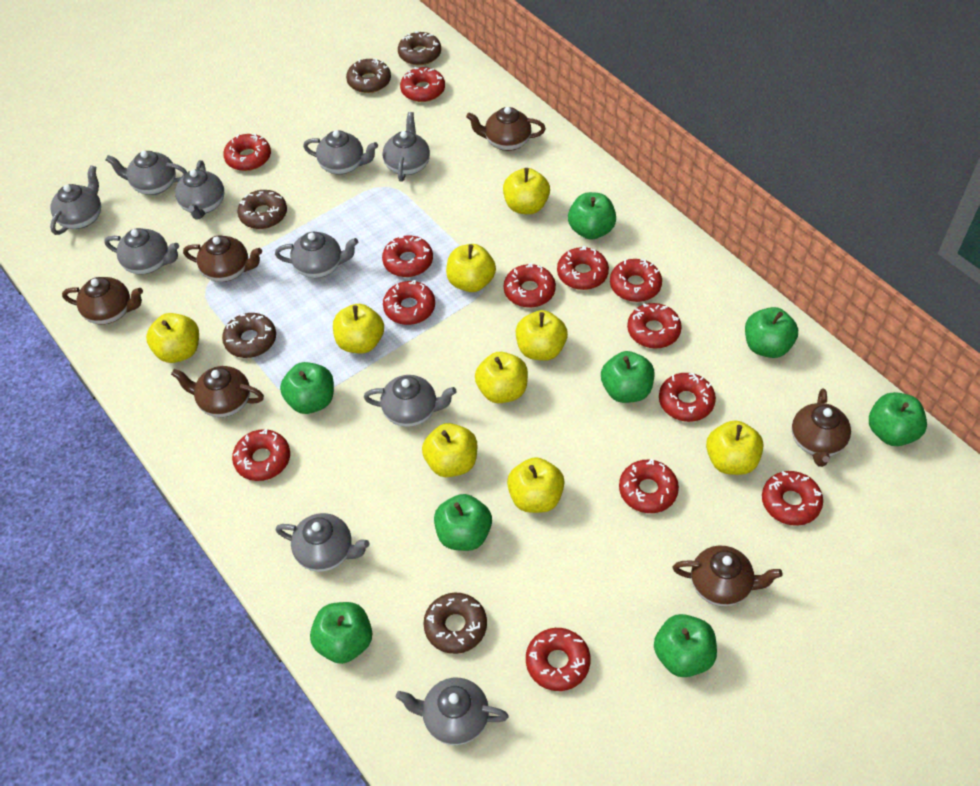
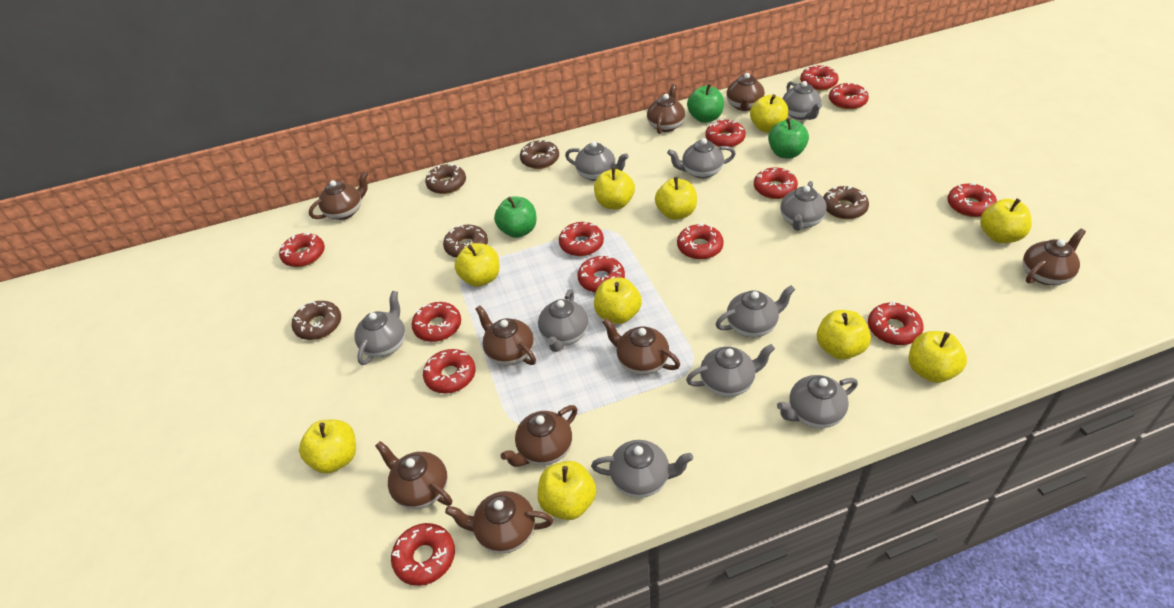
brown teapot: [62,277,143,325] [171,366,264,417] [183,236,262,282] [466,107,546,151] [673,546,783,607] [792,388,851,467] = 6 -> [309,171,368,220] [375,441,452,509] [445,491,553,554] [476,306,536,365] [501,405,577,467] [602,318,680,375] [647,84,685,134] [726,72,765,111] [1023,229,1086,285] = 9
green apple: [280,362,334,414] [310,602,372,664] [434,494,492,551] [568,192,616,240] [601,351,654,403] [654,614,717,677] [745,307,798,358] [869,392,927,446] = 8 -> [494,196,537,238] [687,84,724,123] [768,118,809,159] = 3
yellow apple: [146,313,199,363] [333,304,384,353] [422,423,477,477] [446,244,496,292] [475,352,528,403] [503,168,550,214] [507,457,565,513] [516,310,568,361] [706,420,764,475] = 9 -> [299,420,356,474] [454,243,500,287] [538,461,596,520] [594,167,635,210] [594,277,642,324] [655,177,697,220] [750,94,788,132] [817,310,871,360] [909,331,967,383] [980,198,1032,243] = 10

